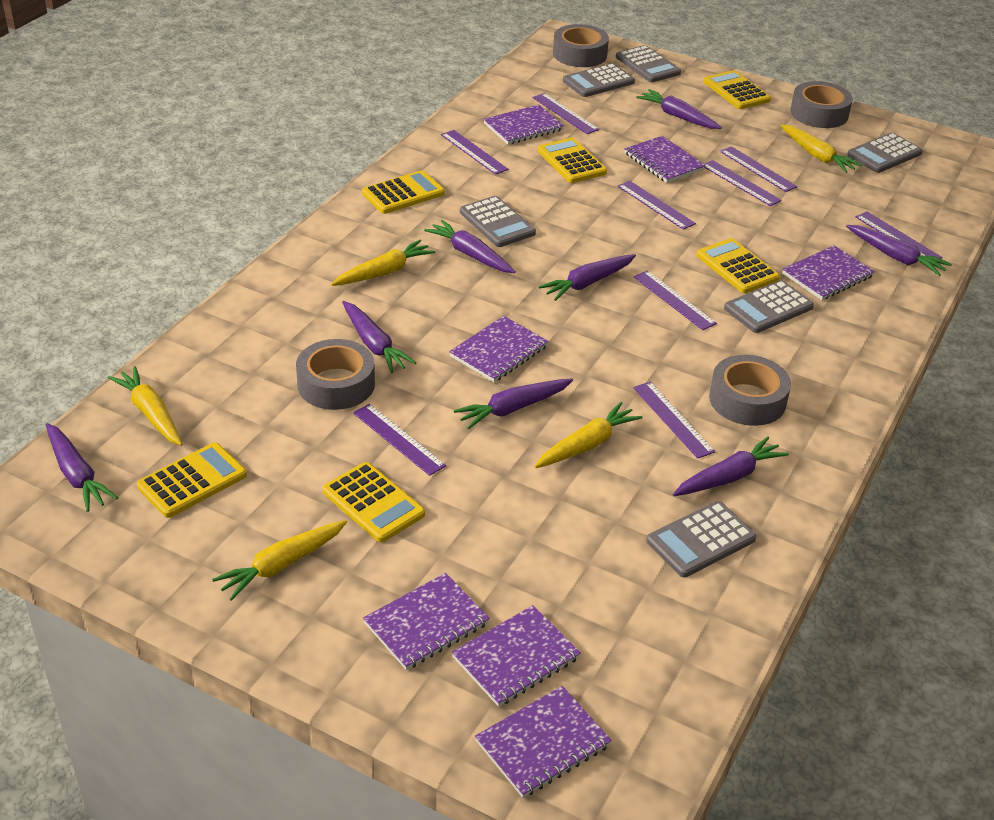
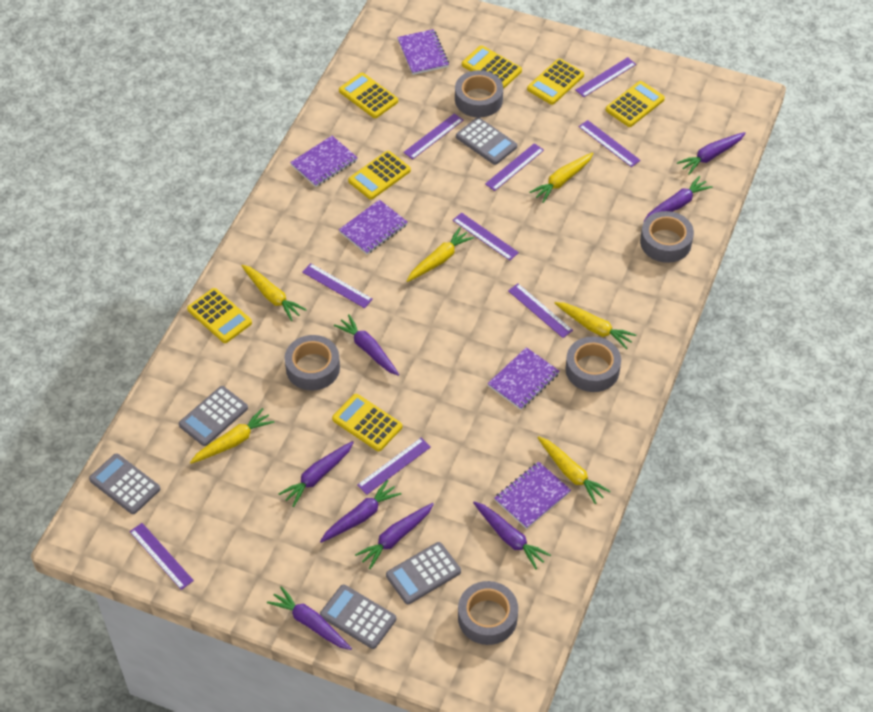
grey calculator: [460,196,536,247] [563,63,635,97] [616,45,681,82] [647,501,756,577] [724,280,814,333] [847,133,923,173] = 6 -> [89,453,160,514] [179,386,248,446] [320,584,396,649] [386,542,461,604] [456,117,517,165] = 5
grey tape: [296,339,375,410] [553,24,609,67] [709,355,791,426] [790,81,853,128] = 4 -> [285,335,340,391] [455,70,503,118] [458,581,518,645] [565,336,621,392] [640,211,694,263] = 5
purple notebook: [363,573,490,670] [449,316,549,382] [452,605,581,707] [475,686,612,798] [483,105,564,145] [624,136,706,183] [782,245,875,300] = 7 -> [290,136,358,187] [339,199,407,254] [397,29,449,75] [488,347,560,410] [495,461,571,529] = 5
yellow calculator: [137,442,247,518] [322,462,425,542] [362,170,445,214] [538,138,607,183] [696,238,780,293] [704,70,771,109] = 6 -> [187,288,252,343] [332,394,402,451] [339,73,398,118] [348,151,411,200] [462,45,522,89] [527,59,584,105] [606,81,665,127] = 7
yellow carrot: [108,366,183,446] [212,520,347,601] [331,240,436,286] [534,402,642,468] [780,124,862,173] = 5 -> [190,408,274,464] [241,265,307,321] [407,227,474,282] [529,152,594,203] [537,436,611,504] [555,302,636,349] = 6

